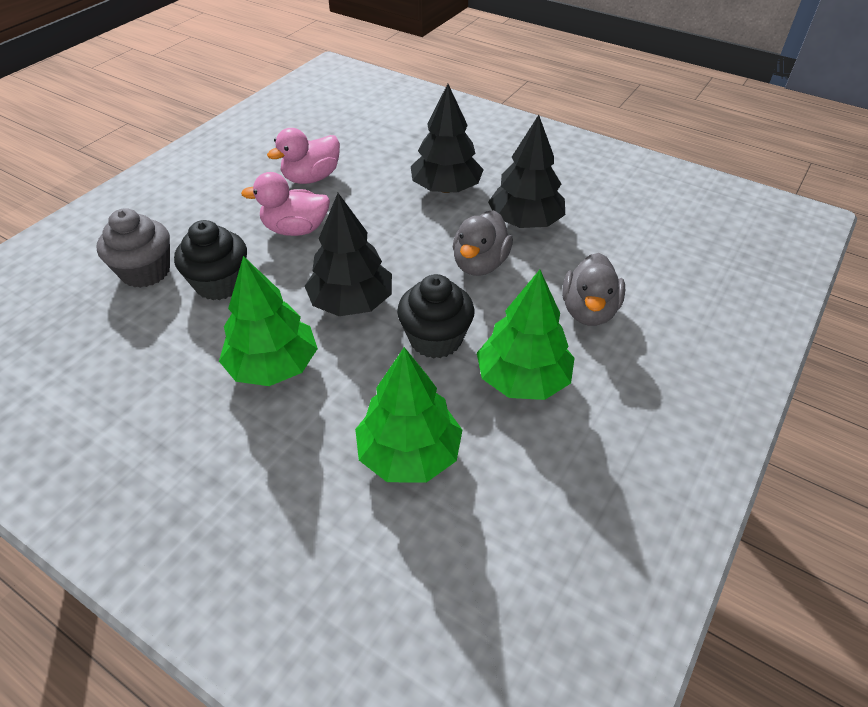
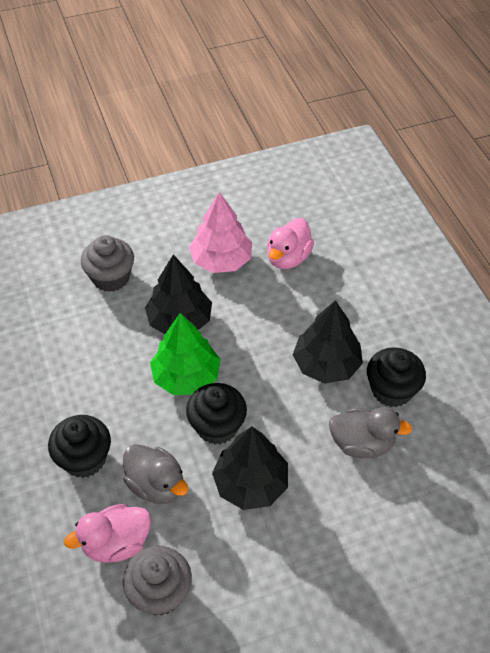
black cupcake: [174,220,247,300] [397,274,474,359] = 2 -> [48,415,111,478] [186,383,247,444] [367,347,426,407] = 3
green tree: [219,256,318,386] [355,347,462,483] [477,270,575,400] = 3 -> [150,313,221,395] = 1
grey cupcake: [97,208,170,288] = 1 -> [81,235,134,292] [123,546,192,616] = 2
pink tree: none = 0 -> [189,192,252,273] = 1

